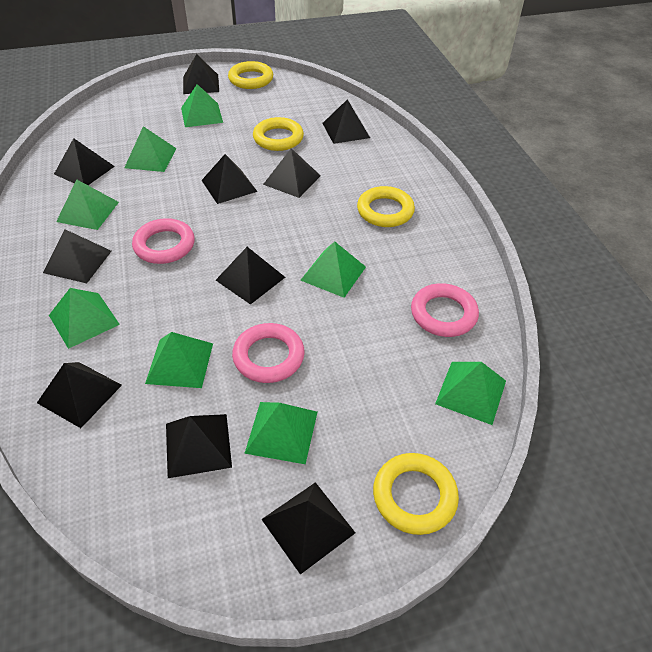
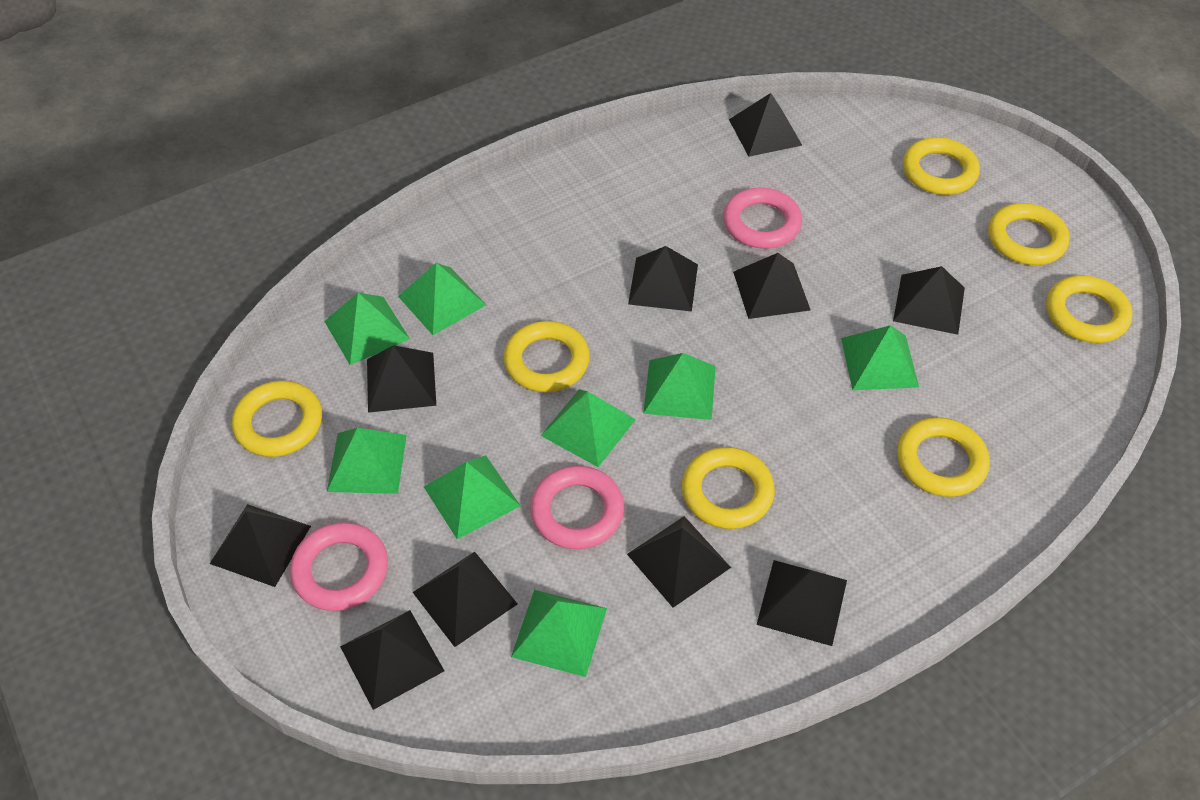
yellow ring: [228,61,273,89] [253,117,304,151] [357,186,415,227] [373,453,459,535] = 4 -> [232,381,322,457] [503,321,590,392] [682,447,775,529] [897,417,990,497] [903,137,980,195] [988,203,1070,265] [1046,275,1133,343] = 7

